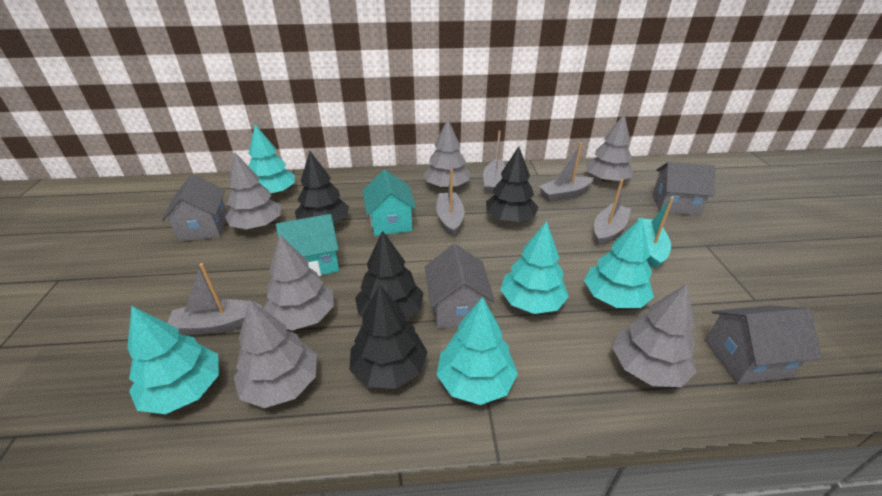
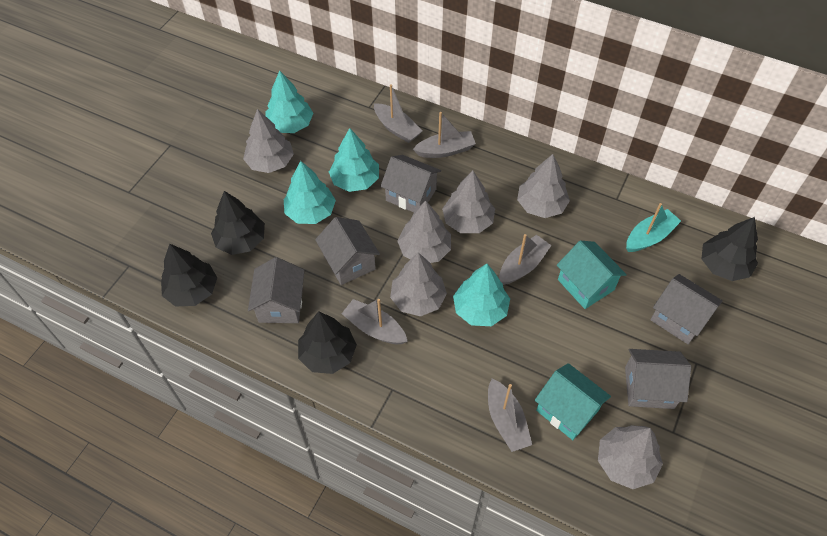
grey house: [162,174,227,242] [425,244,495,329] [652,162,715,216] [705,305,822,384] = 4 -> [248,257,305,323] [315,217,380,285] [380,155,441,212] [625,349,691,409] [651,274,723,344] = 5
turquoise tree: [127,306,219,414] [248,125,295,196] [437,297,518,405] [500,221,569,314] [584,217,654,308] = 5 -> [265,70,313,133] [284,161,336,224] [329,128,379,192] [453,264,510,326] = 4

